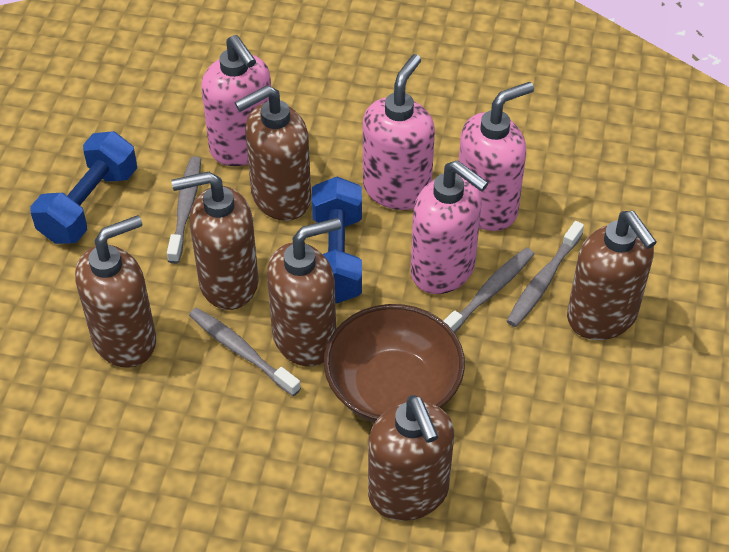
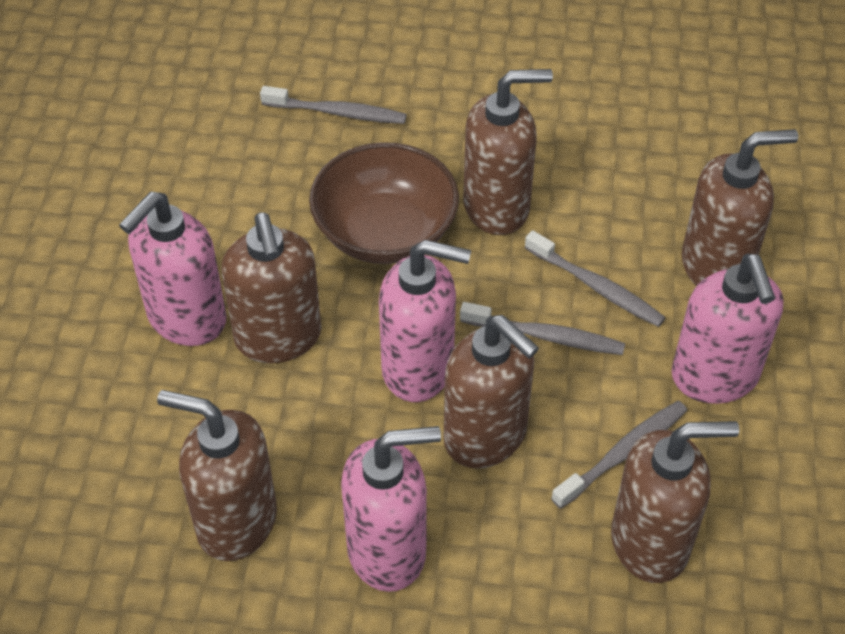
blue dumbbell: [30,131,137,244] [312,177,362,304] = 2 -> none = 0

